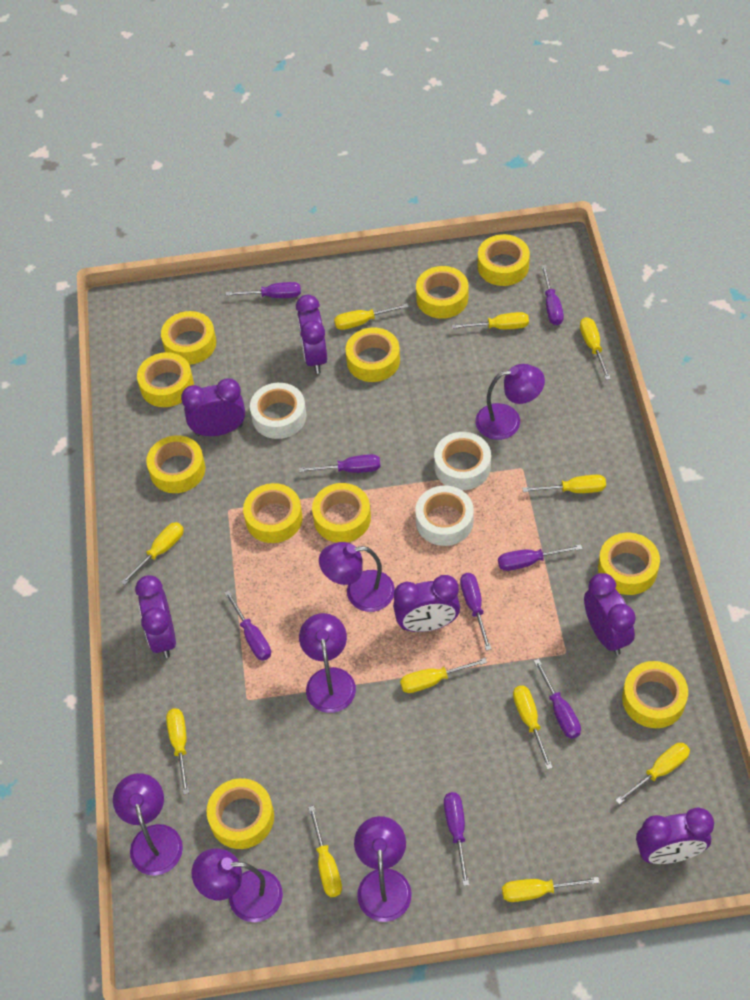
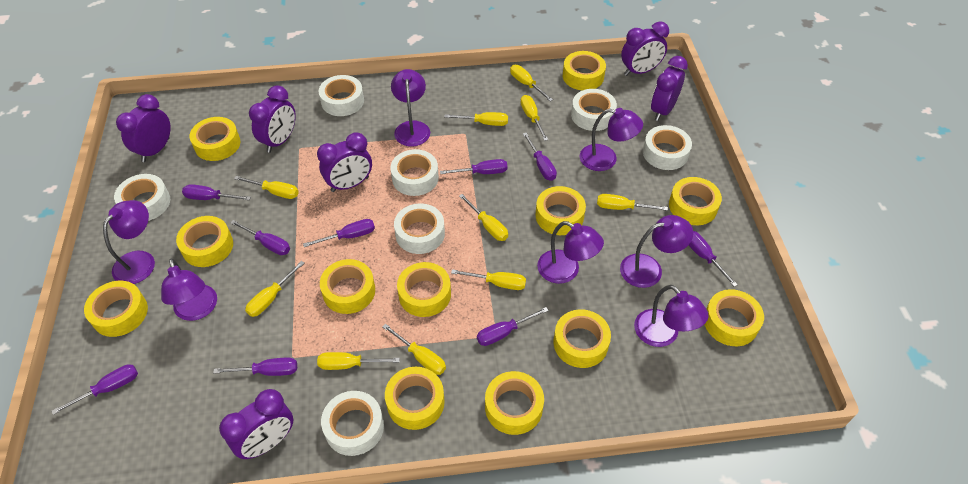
purple lamp: [113,773,183,876] [192,848,283,922] [299,613,356,713] [319,542,395,612] [354,816,412,922] [475,364,545,440] = 6 -> [103,200,155,284] [161,258,217,321] [391,69,430,147] [537,221,604,284] [580,108,643,171] [620,215,693,288] [634,285,709,347] = 7
purple screwdriver: [224,590,271,661] [226,282,301,298] [299,454,381,473] [444,792,469,886] [460,573,491,651] [498,544,582,571] [534,659,581,739] [541,265,564,325] = 8 -> [51,364,138,415] [182,184,251,200] [213,357,297,376] [230,220,290,255] [303,219,375,247] [440,159,507,174] [477,307,549,346] [523,133,557,181] [689,231,738,287] = 9
white tape: [250,383,306,439] [415,486,474,546] [434,432,491,490] = 3 -> [114,174,170,221] [318,75,364,116] [321,391,384,456] [390,149,439,196] [394,204,445,254] [571,89,617,131] [643,125,692,170] = 7
yellow screwdriver: [121,522,184,585] [166,709,189,795] [308,806,342,897] [334,303,409,330] [400,658,487,693] [452,312,529,329] [502,877,600,902] [513,686,553,770] [523,475,606,493] [580,317,611,380] [615,743,690,805] = 11 -> [234,176,299,199] [245,261,304,317] [317,352,400,370] [382,324,446,375] [444,112,508,126] [451,269,526,290] [459,194,508,241] [510,65,553,101] [520,95,548,141] [597,194,668,211] = 10
yellow tape: [137,352,194,407] [146,435,205,493] [161,311,216,365] [207,778,274,849] [243,483,303,543] [312,483,371,543] [346,328,400,382] [416,266,468,319] [478,234,530,286] [598,533,660,595] [622,661,688,728] = 11 -> [84,281,148,337] [176,216,233,267] [190,117,240,161] [320,259,375,314] [385,367,445,430] [397,262,451,317] [485,371,544,435] [535,186,586,235] [554,309,611,368] [563,51,606,90] [669,177,722,225] [704,289,764,346] = 12

